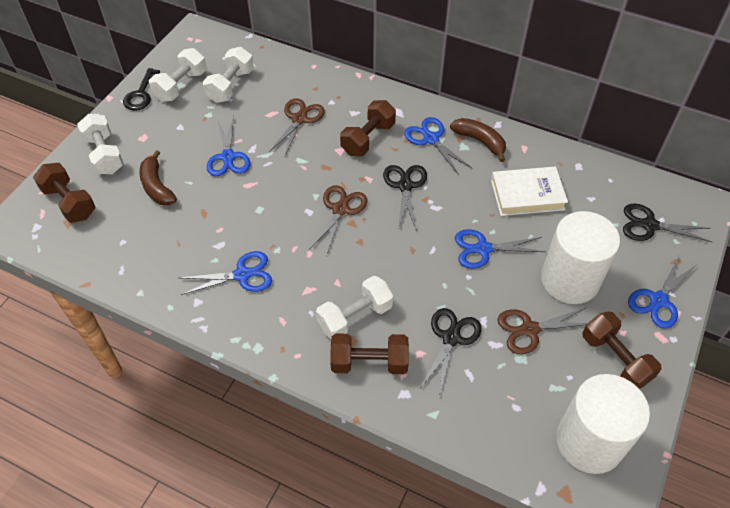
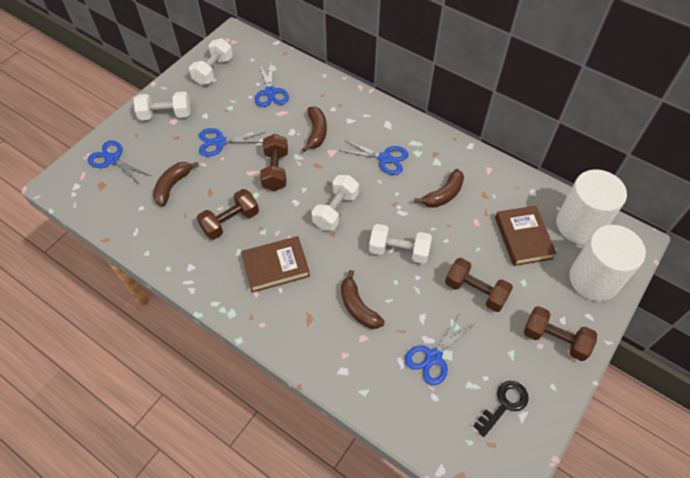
black scissors: [383,165,427,231] [419,308,482,394] [623,203,712,242] = 3 -> none = 0
brown banana: [139,150,177,205] [450,118,506,162] = 2 -> [153,162,199,206] [303,107,327,152] [341,270,385,329] [414,169,464,208] = 4
brown book: none = 0 -> [241,236,310,293] [495,206,557,266] = 2
brown scissors: [269,98,325,156] [309,185,368,256] [497,307,587,355] = 3 -> none = 0
white book: [491,167,568,216] = 1 -> none = 0

